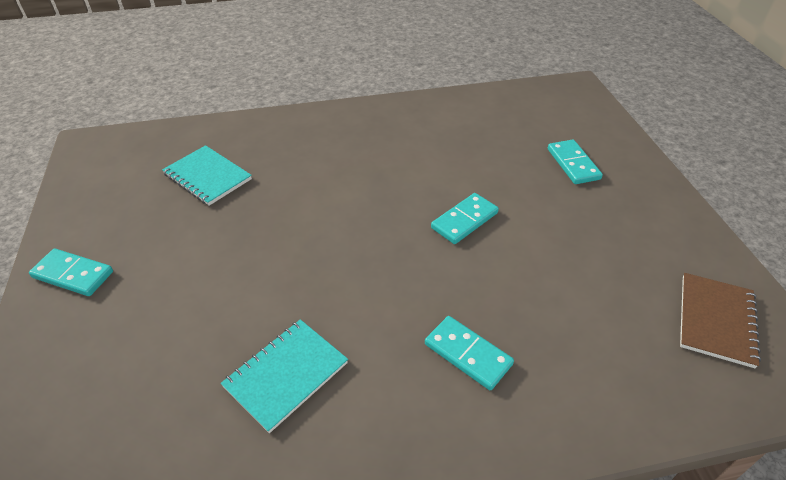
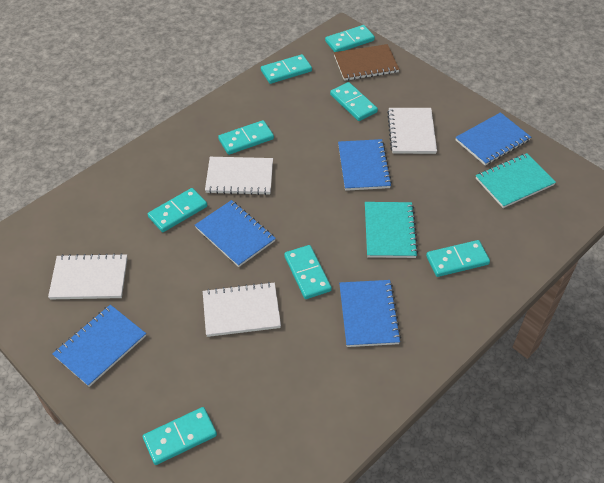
blue notebook: none = 0 -> [52,305,146,387] [195,200,276,267] [338,139,392,191] [339,280,401,347] [455,112,531,166] = 5
turquoise domino: [29,249,113,296] [425,316,514,390] [431,193,499,244] [548,140,603,184] = 4 -> [143,407,217,465] [148,188,207,232] [218,120,274,155] [261,54,312,84] [284,245,332,299] [325,25,375,52] [330,82,378,121] [426,240,490,277] = 8
white notebook: none = 0 -> [48,253,127,299] [203,282,281,337] [205,157,273,195] [387,108,437,154] = 4

